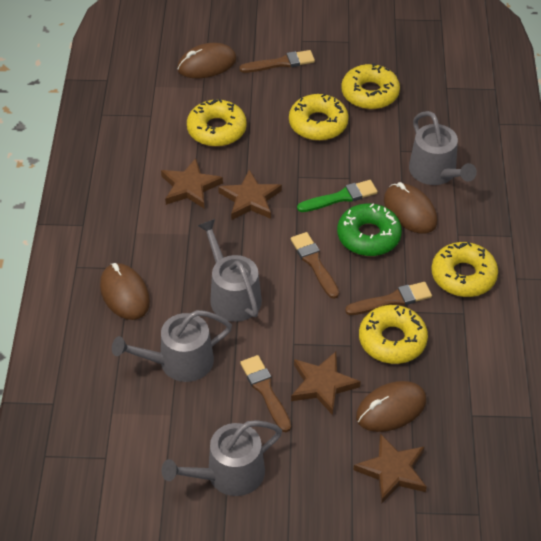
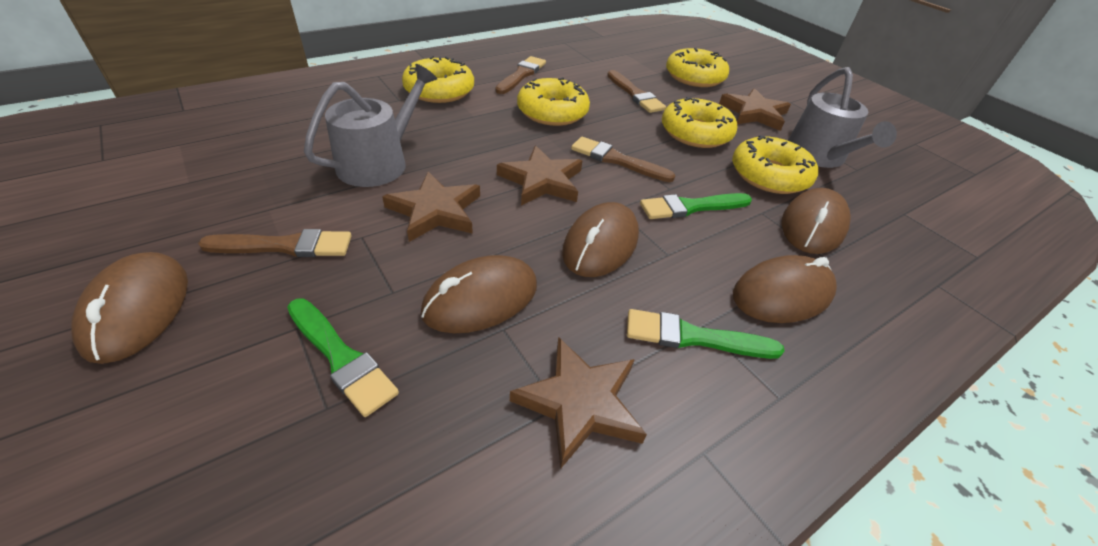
brown mouse: [100,263,150,320] [177,43,237,78] [356,381,426,432] [384,182,437,233] = 4 -> [71,252,188,364] [421,255,537,333] [562,202,639,277] [733,255,837,323] [782,188,851,254] = 5
green brush: [297,180,378,212] = 1 -> [287,298,399,417] [627,309,785,359] [640,193,752,219] = 3
green donut: [337,203,402,256] = 1 -> none = 0
grey watering can: [112,310,232,382] [161,420,282,496] [197,219,262,322] [409,111,477,185] = 4 -> [304,64,437,187] [788,67,897,168] = 2

